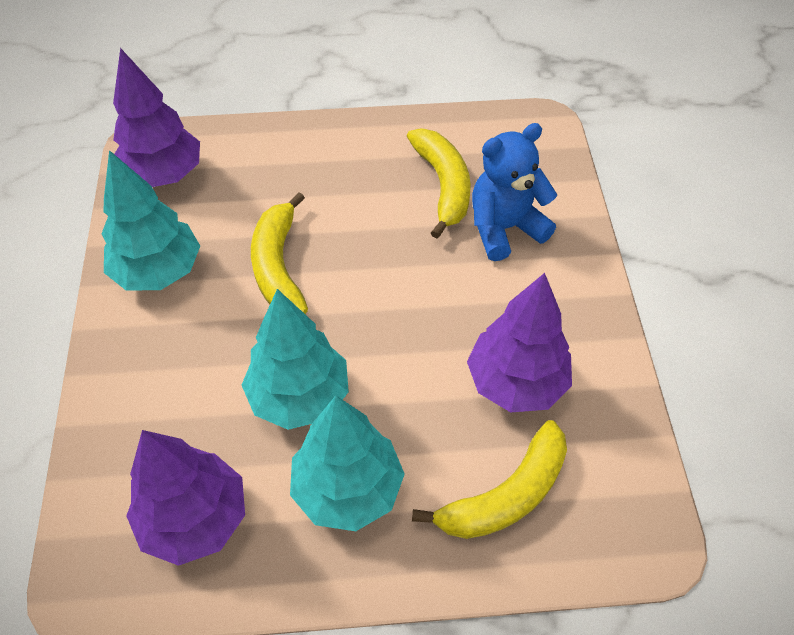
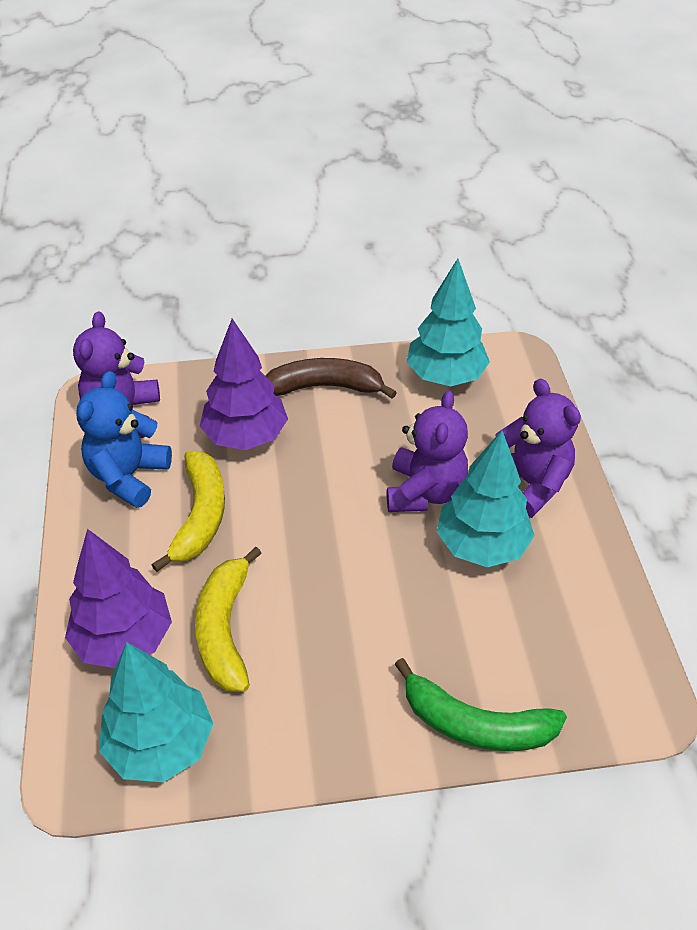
brown banana: none = 0 -> [266,358,397,399] = 1
green banana: none = 0 -> [395,658,567,751] = 1
purple teddy bear: none = 0 -> [73,312,160,438] [387,390,468,512] [495,379,581,518] = 3
purple tree: [113,48,200,187] [126,430,245,566] [467,273,572,412] = 3 -> [65,529,172,668] [200,319,288,450] = 2
yellow banana: [251,192,308,314] [407,129,471,238] [412,420,567,539] = 3 -> [152,451,225,572] [195,547,262,692] = 2

